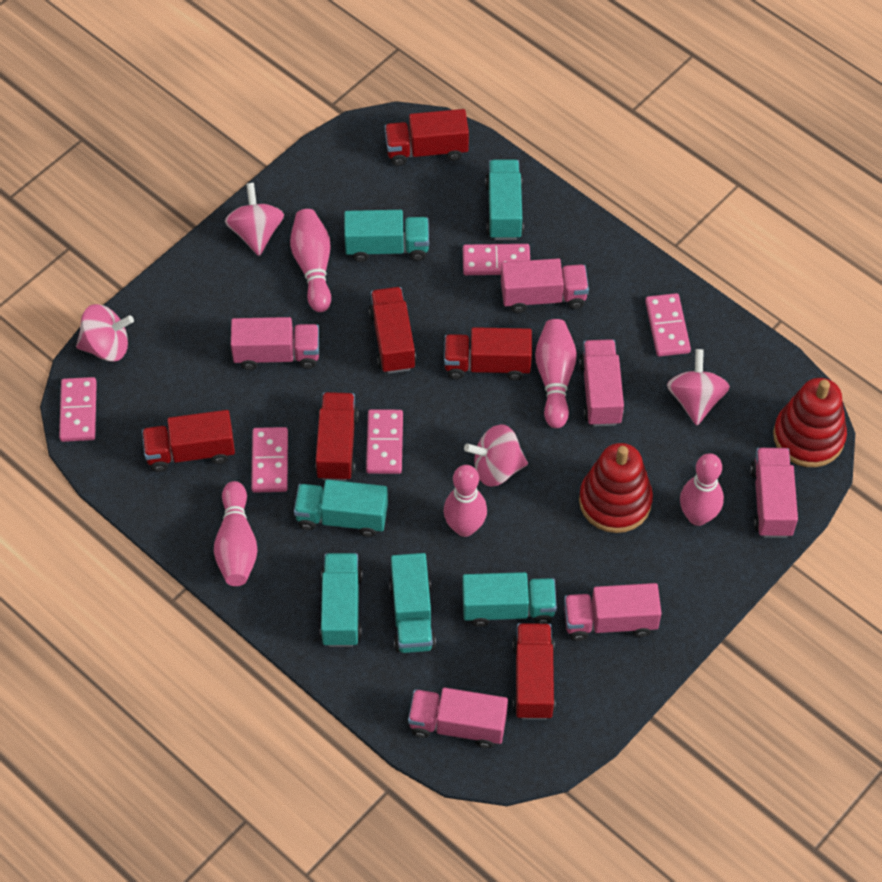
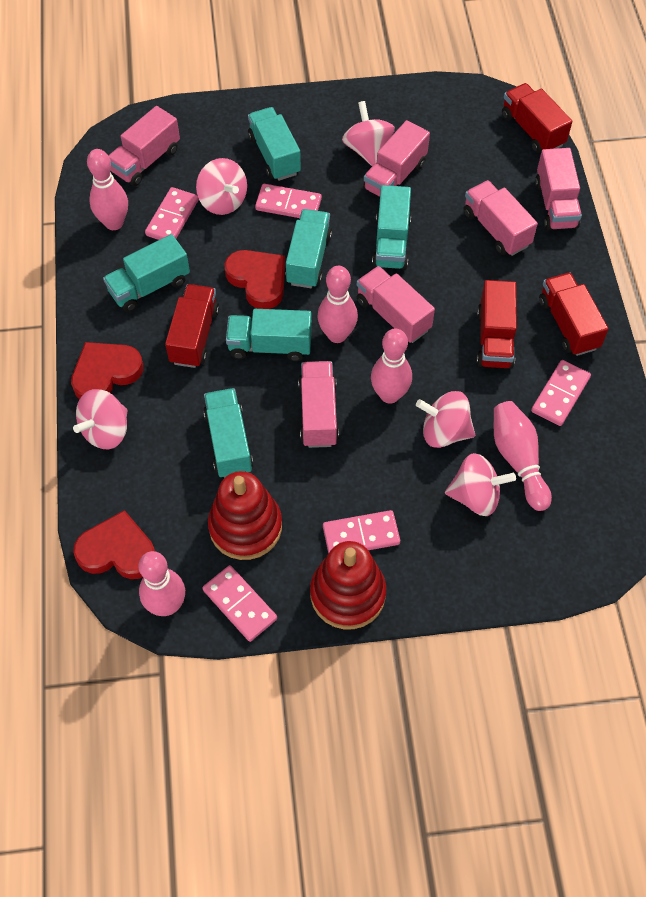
pink spinning top: [76,304,134,362] [225,183,284,256] [464,424,528,487] [667,349,730,425] = 4 -> [73,389,128,449] [196,158,247,215] [342,101,395,166] [416,391,475,448] [445,453,516,516] = 5
red heart: none = 0 -> [71,342,143,399] [73,510,155,579] [225,250,285,309] = 3
red truck: [142,410,235,472] [315,392,359,481] [369,287,416,374] [385,109,469,166] [444,327,532,380] [512,623,555,720] = 6 -> [165,284,219,368] [477,280,517,369] [502,83,572,153] [539,272,609,356] = 4

